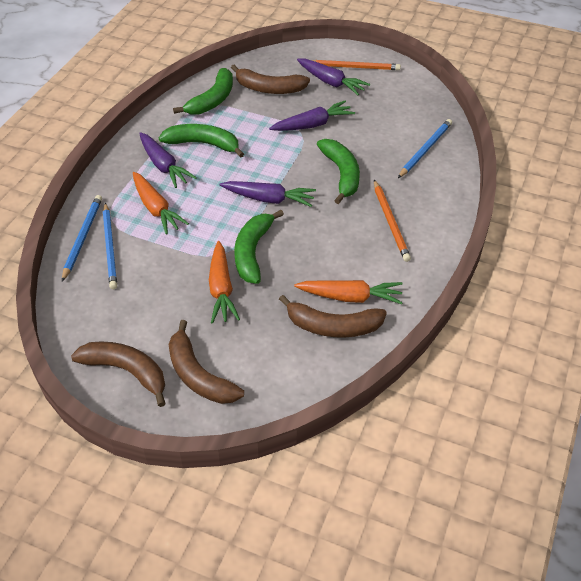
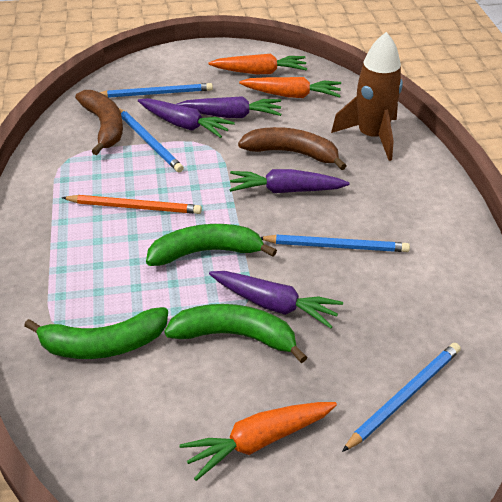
blue pencil: [62,195,102,282] [103,202,117,289] [398,119,452,178] = 3 -> [99,83,213,98] [119,108,184,172] [261,235,410,252] [342,343,461,452] = 4
brown banana: [71,341,166,407] [168,320,244,404] [231,65,310,94] [279,295,387,338] = 4 -> [75,90,123,155] [238,127,346,170] = 2
brown rocket: none = 0 -> [331,32,403,161] = 1
green banana: [159,124,244,158] [173,68,233,115] [234,210,284,284] [317,139,360,204] = 4 -> [24,307,168,359] [146,224,277,266] [164,304,307,363] = 3
orange pencil: [312,60,401,70] [374,180,411,262] = 2 -> [62,195,202,214] = 1

